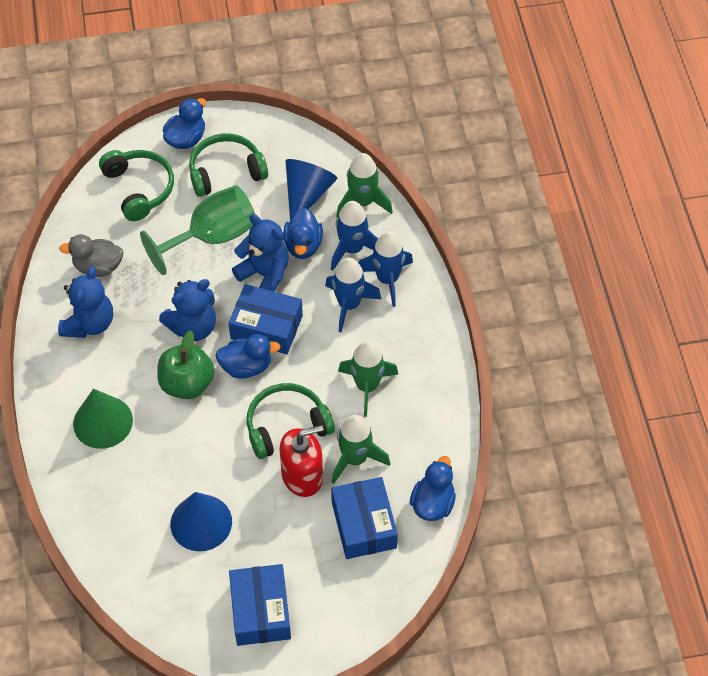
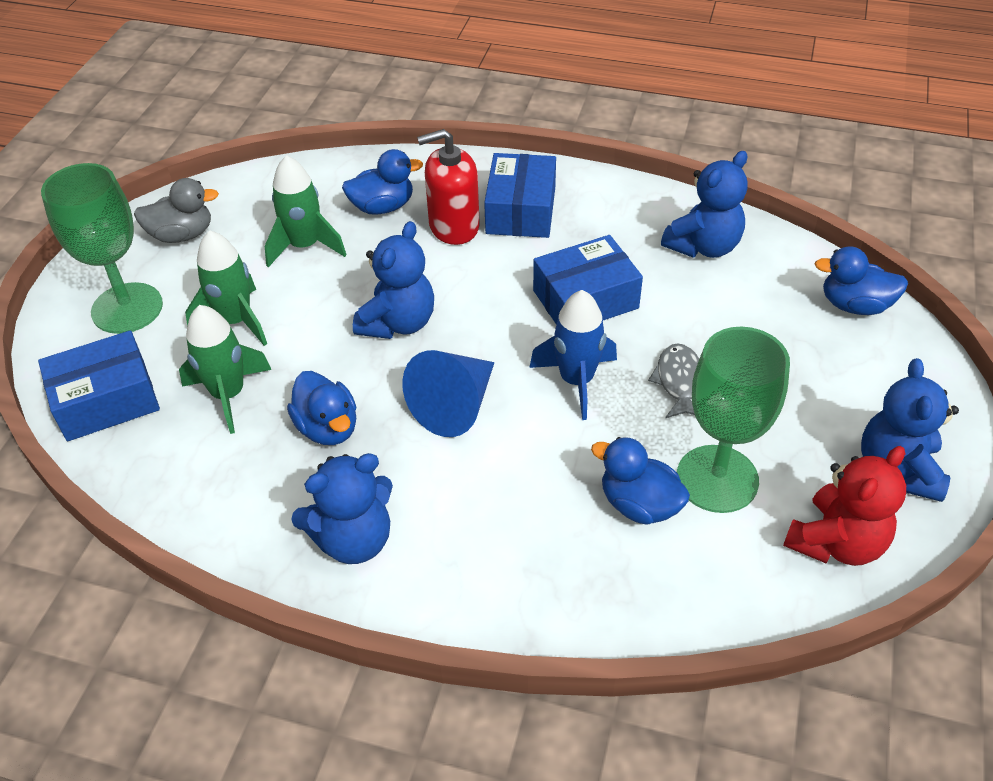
blue cone: [170,492,232,551] [285,159,337,220] = 2 -> [402,350,494,437] = 1
blue rocket: [325,258,381,333] [331,201,378,271] [359,232,413,307] = 3 -> [529,290,617,420] = 1
blue teddy bear: [58,267,113,338] [159,279,216,341] [232,214,289,292] = 3 -> [291,453,393,564] [353,221,434,339] [661,151,748,258] [861,358,959,502] = 4
green apple: [157,330,215,399] = 1 -> none = 0
green cone: [73,389,133,449] = 1 -> none = 0
green goblet: [140,185,255,275] = 1 -> [41,163,163,334] [677,327,790,513] = 2
green headphones: [99,150,174,221] [189,133,268,197] [247,383,335,459] = 3 -> none = 0
grey fish: none = 0 -> [648,343,699,418] = 1
red teddy bear: none = 0 -> [783,446,906,566] = 1

